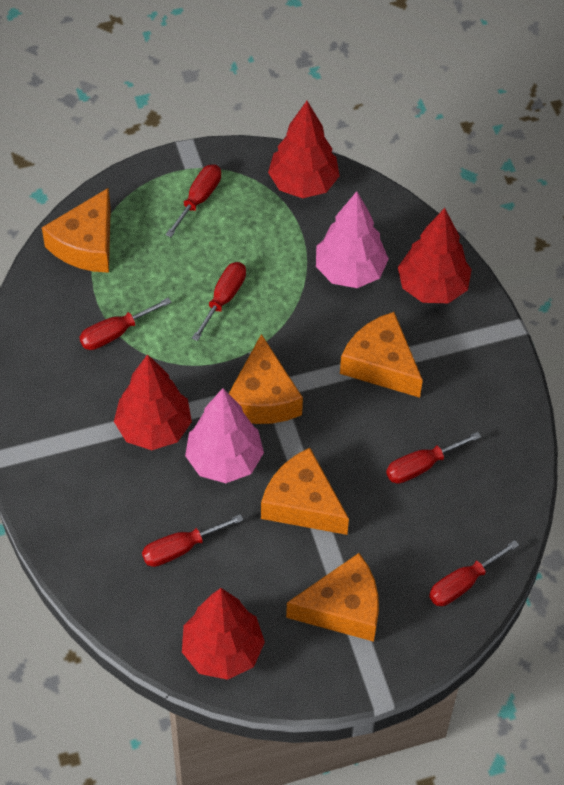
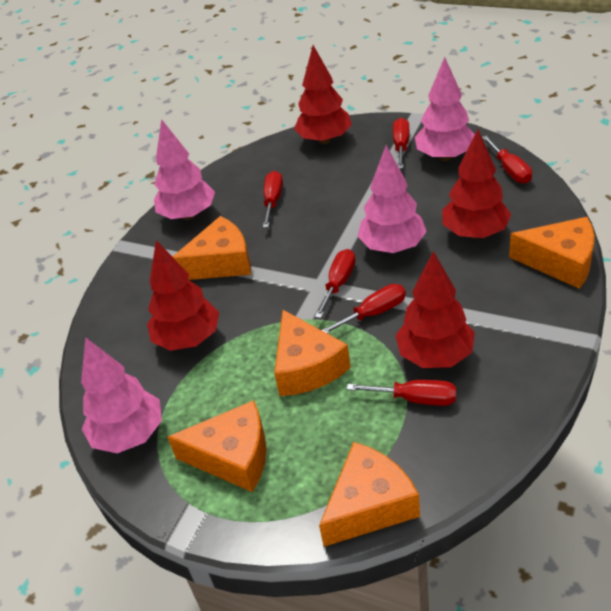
pink tree: [185,388,264,483] [316,191,389,288] = 2 -> [81,337,162,453] [154,119,215,220] [357,145,427,253] [415,57,475,161] = 4

